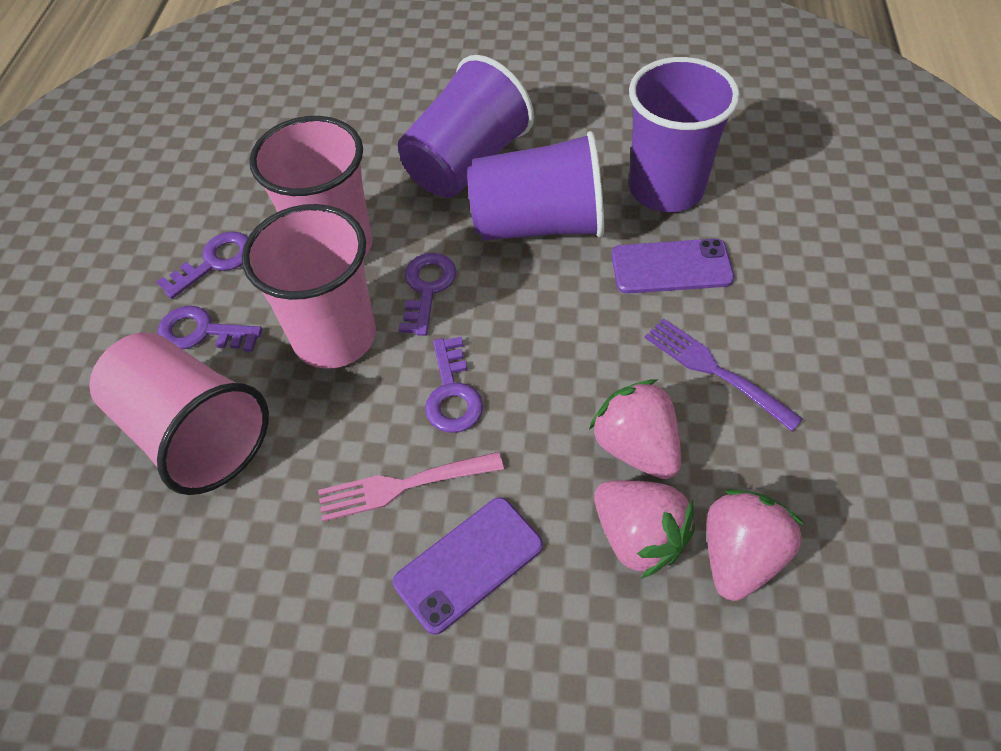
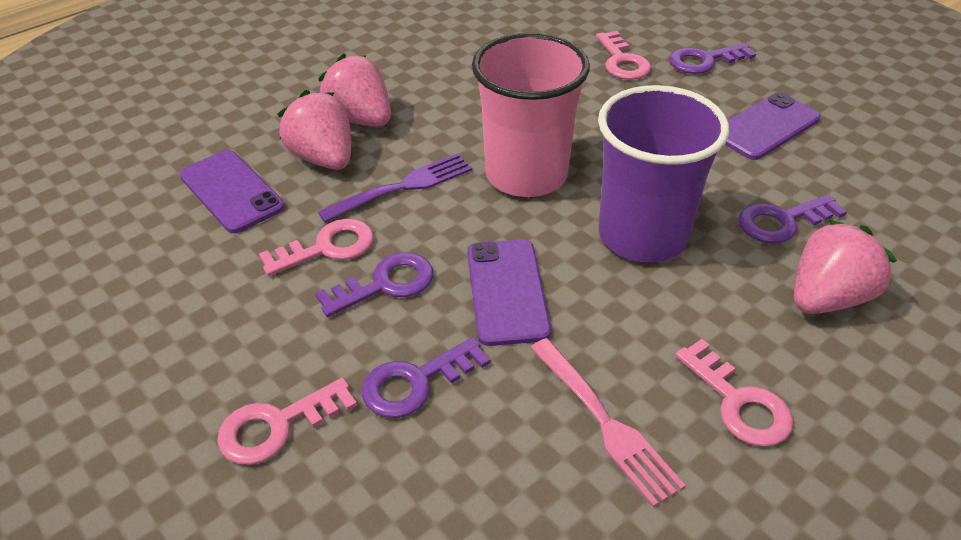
pink cup: [89,332,269,495] [242,204,376,369] [249,116,373,258] = 3 -> [472,33,590,197] = 1
pink key: none = 0 -> [217,378,357,465] [259,219,374,276] [596,31,651,80] [675,339,794,447] = 4
purple cup: [398,55,534,198] [467,131,604,241] [629,57,740,212] = 3 -> [598,85,729,263] = 1
purple phone: [393,497,543,635] [611,238,734,294] = 2 -> [179,150,285,233] [467,239,551,346] [724,92,821,160] = 3

